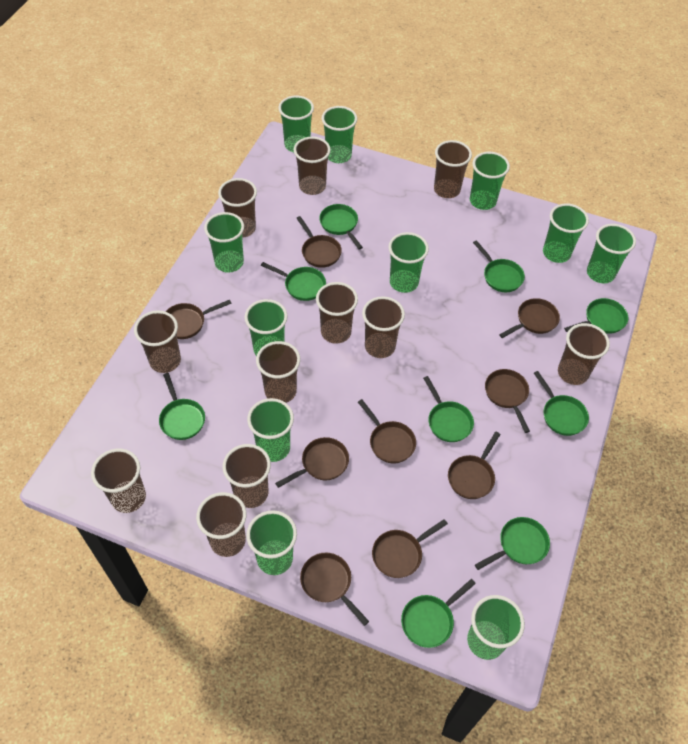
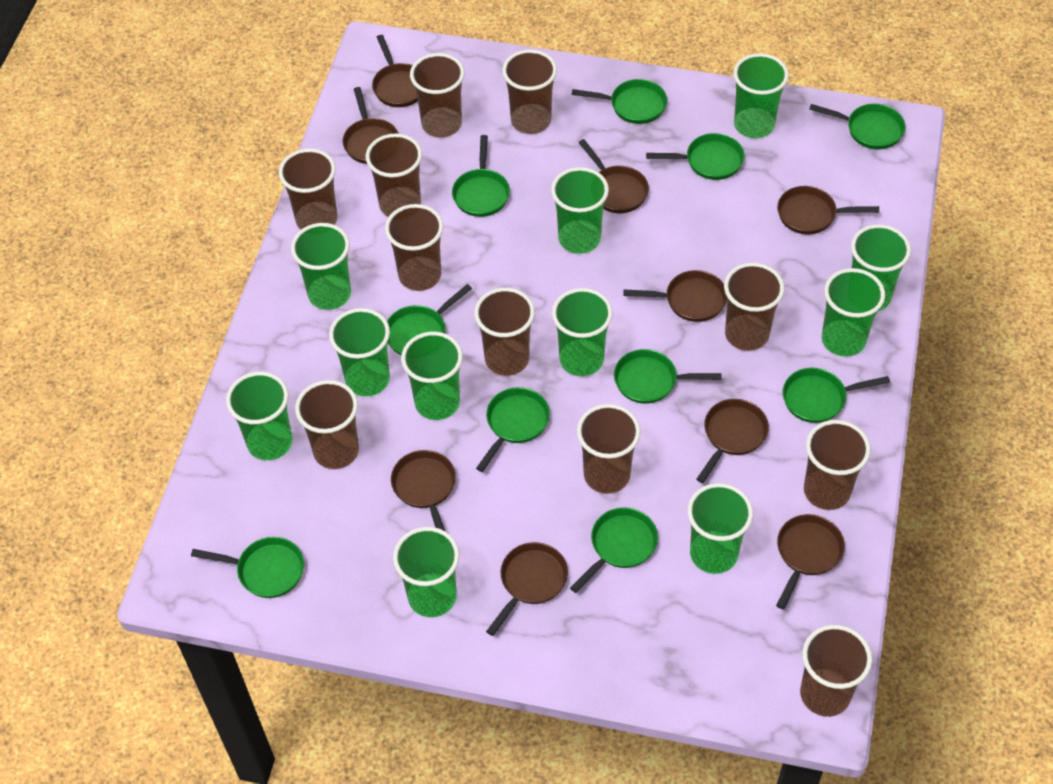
green pan: [159,373,205,440] [261,262,326,301] [319,204,363,250] [401,579,476,648] [423,376,474,442] [473,240,525,292] [475,517,550,570] [534,371,589,436] [564,298,628,334] = 9 -> [191,537,304,598] [387,284,472,355] [452,135,510,217] [476,387,550,472] [570,507,658,593] [572,79,667,124] [614,349,722,404] [646,133,744,180] [783,368,890,423] [809,104,906,149] = 10

